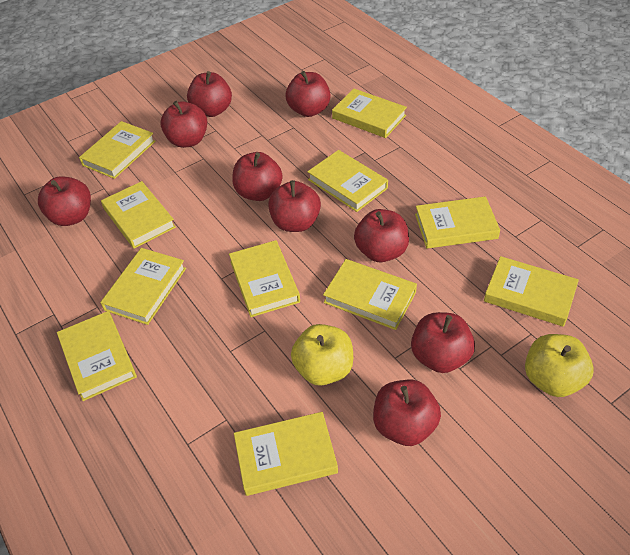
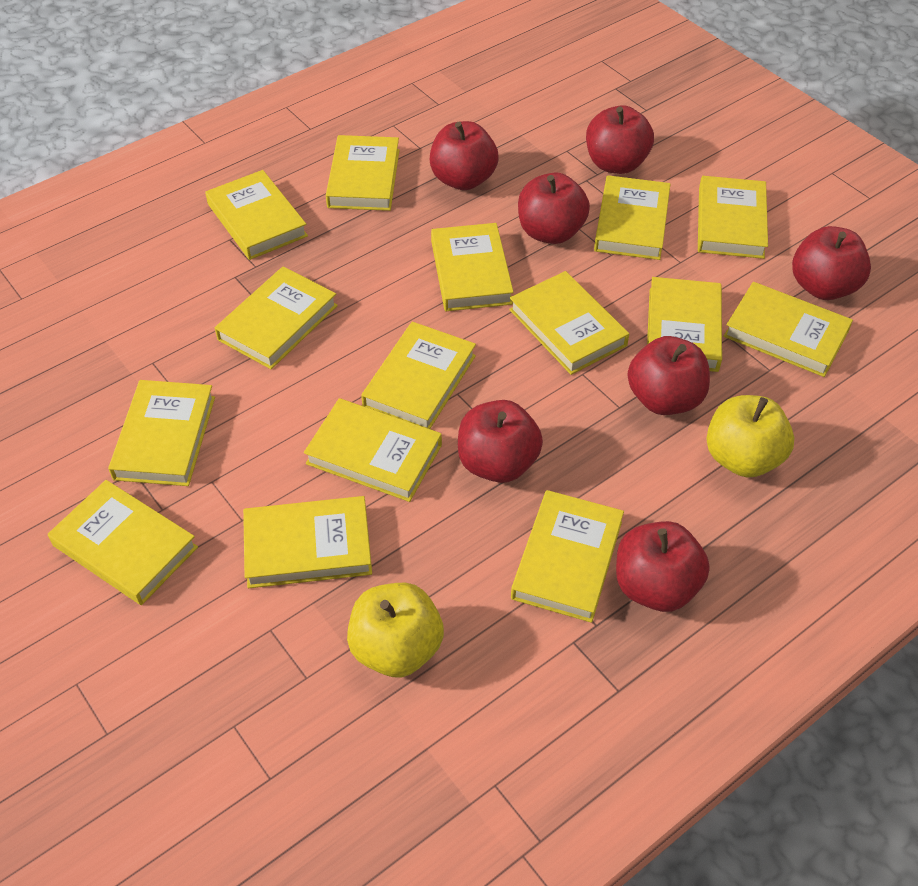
red apple: [38,176,91,226] [160,101,207,148] [187,71,232,117] [232,152,283,201] [268,180,321,232] [286,71,331,117] [354,209,409,262] [373,380,441,446] [411,312,475,373] = 9 -> [430,121,499,190] [458,400,543,483] [518,172,590,244] [586,105,654,174] [616,521,710,612] [627,336,710,415] [792,226,871,300] = 7
yellow book: [57,311,137,401] [79,121,155,179] [100,248,186,325] [101,181,176,249] [229,240,300,317] [234,412,338,496] [307,150,388,212] [323,259,417,330] [332,89,407,138] [415,196,500,249] [484,256,579,327] = 11 -> [48,480,198,605] [108,380,215,486] [205,170,308,260] [215,266,338,369] [243,496,372,588] [304,398,442,502] [326,135,399,211] [361,322,476,429] [431,223,513,311] [509,271,629,375] [511,490,624,623] [594,175,670,260] [647,277,722,372] [698,176,768,259] [724,282,853,377] = 15

